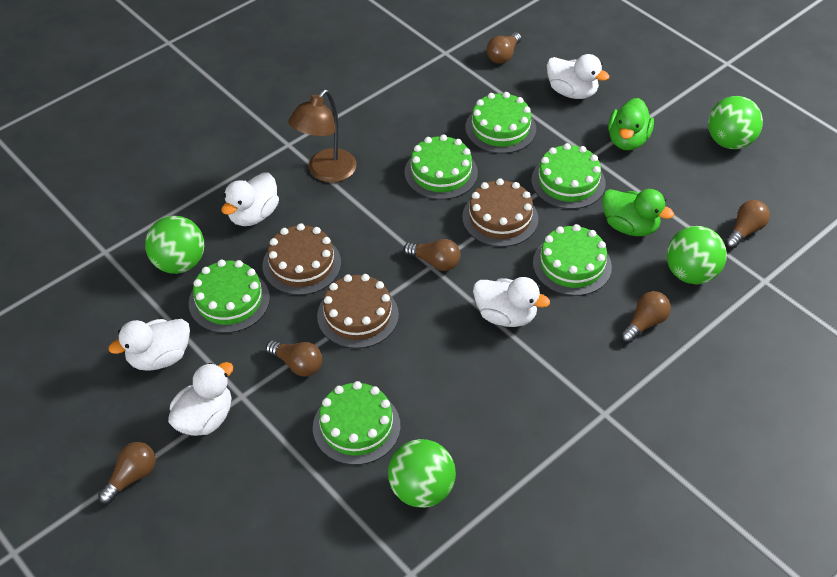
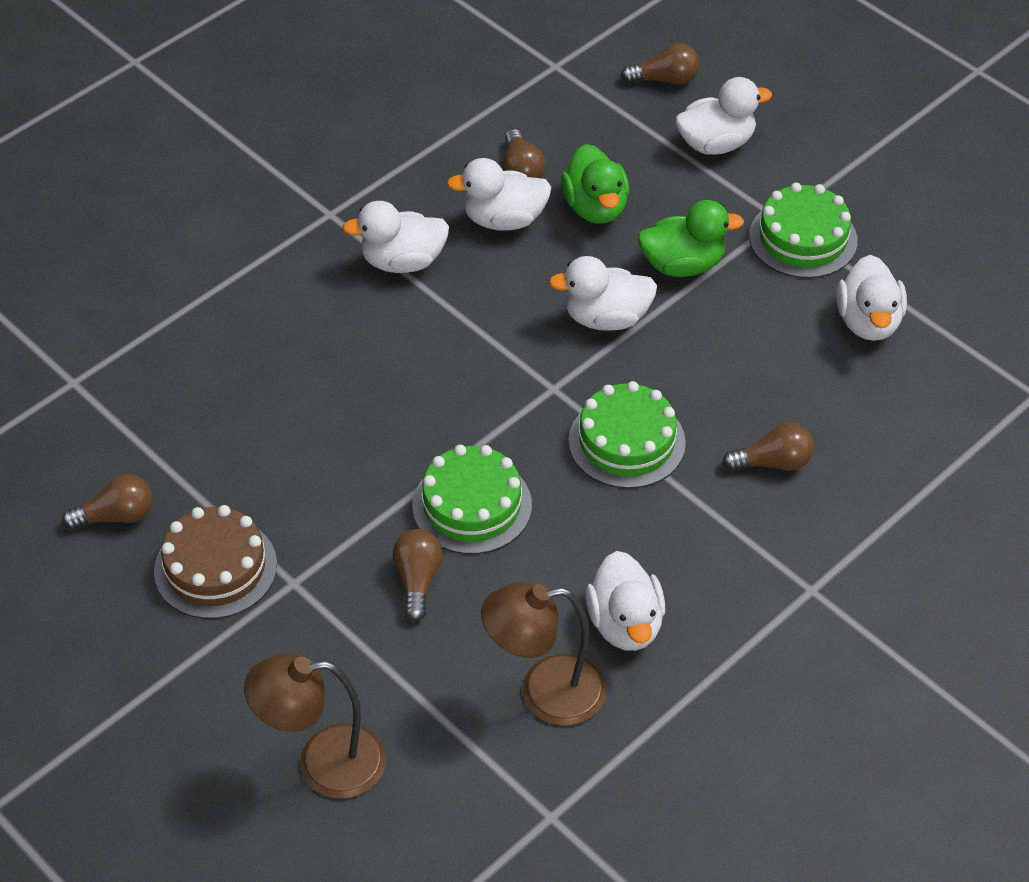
brown cake: [263,223,341,295] [317,274,399,349] [462,178,538,247] = 3 -> [154,505,277,619] = 1
brown lamp: [288,89,357,183] = 1 -> [244,653,386,799] [481,582,606,726] = 2
brown light bulb: [98,442,156,504] [266,340,322,377] [403,239,460,271] [486,32,521,64] [620,291,671,343] [725,200,770,249] = 6 -> [62,474,153,530] [393,529,443,621] [502,129,546,178] [621,43,700,85] [722,422,814,471] = 5
green ball: [145,216,204,274] [388,439,456,508] [667,226,727,284] [708,96,763,149] = 4 -> none = 0
green cake: [189,259,270,333] [313,381,400,465] [405,134,478,200] [465,92,536,154] [531,143,606,209] [533,224,612,296] = 6 -> [412,445,532,554] [568,381,686,489] [749,183,858,278] = 3
white duck: [109,319,190,371] [168,362,233,436] [222,172,279,226] [473,277,550,327] [547,54,609,99] = 5 -> [342,201,449,273] [447,158,551,231] [549,256,657,331] [586,551,665,651] [675,77,772,155] [837,255,907,341] = 6

